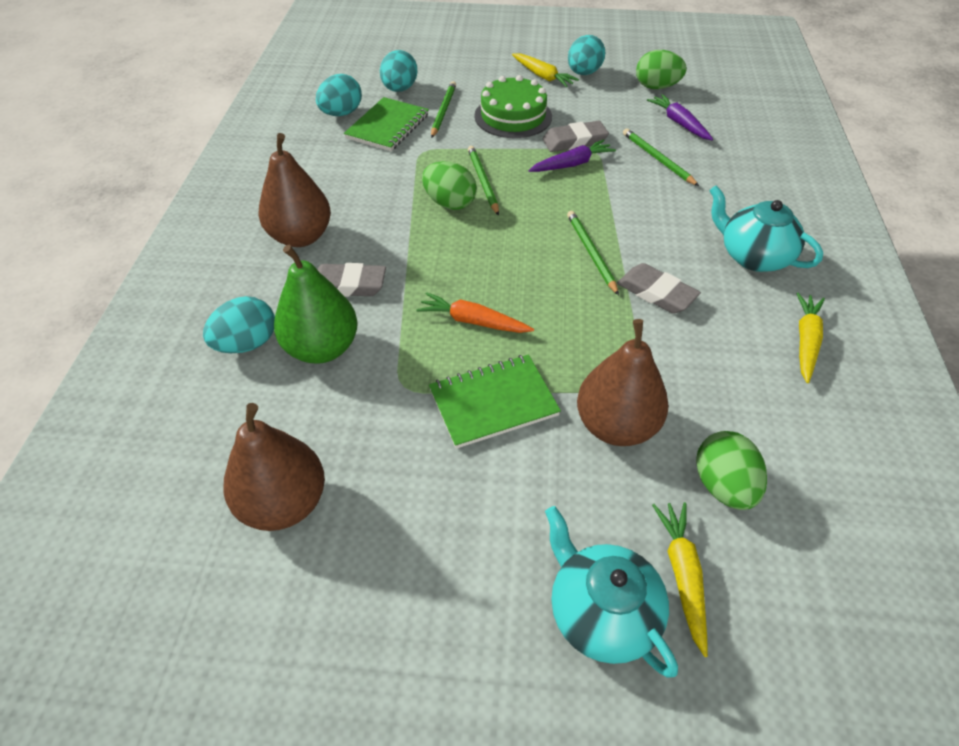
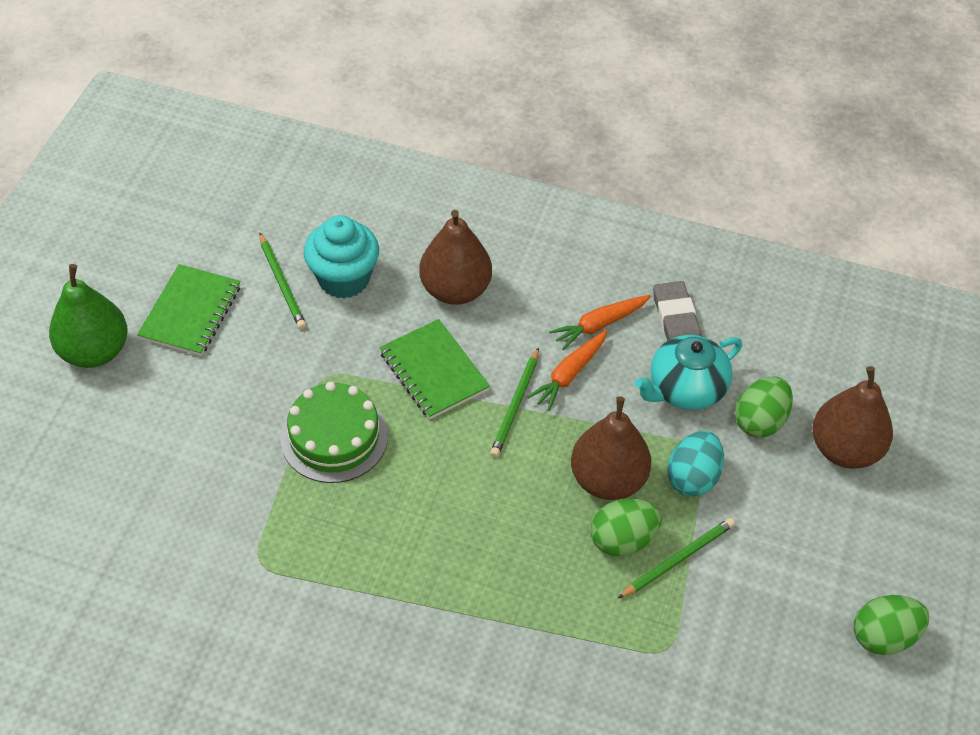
green pencil: [431,81,456,138] [468,146,499,216] [567,211,619,295] [623,128,699,186] = 4 -> [259,233,306,329] [490,347,539,457] [618,518,735,598] = 3
grey eraser: [317,263,386,297] [542,121,609,152] [617,263,701,314] = 3 -> [653,281,701,341] = 1
orange carrot: [416,292,534,333] = 1 -> [527,330,607,411] [549,295,651,350] = 2
purple carrot: [529,139,616,172] [647,94,713,140] = 2 -> none = 0
turquoise cupcake: none = 0 -> [304,215,379,298] = 1
turquoise egg: [203,296,275,353] [316,74,362,116] [380,50,417,92] [568,35,605,75] = 4 -> [667,431,724,496] = 1
turquoise teapot: [545,506,678,678] [709,186,823,272] = 2 -> [635,335,742,410] = 1
yellow carrot: [512,53,579,87] [652,502,708,657] [796,292,825,383] = 3 -> none = 0

